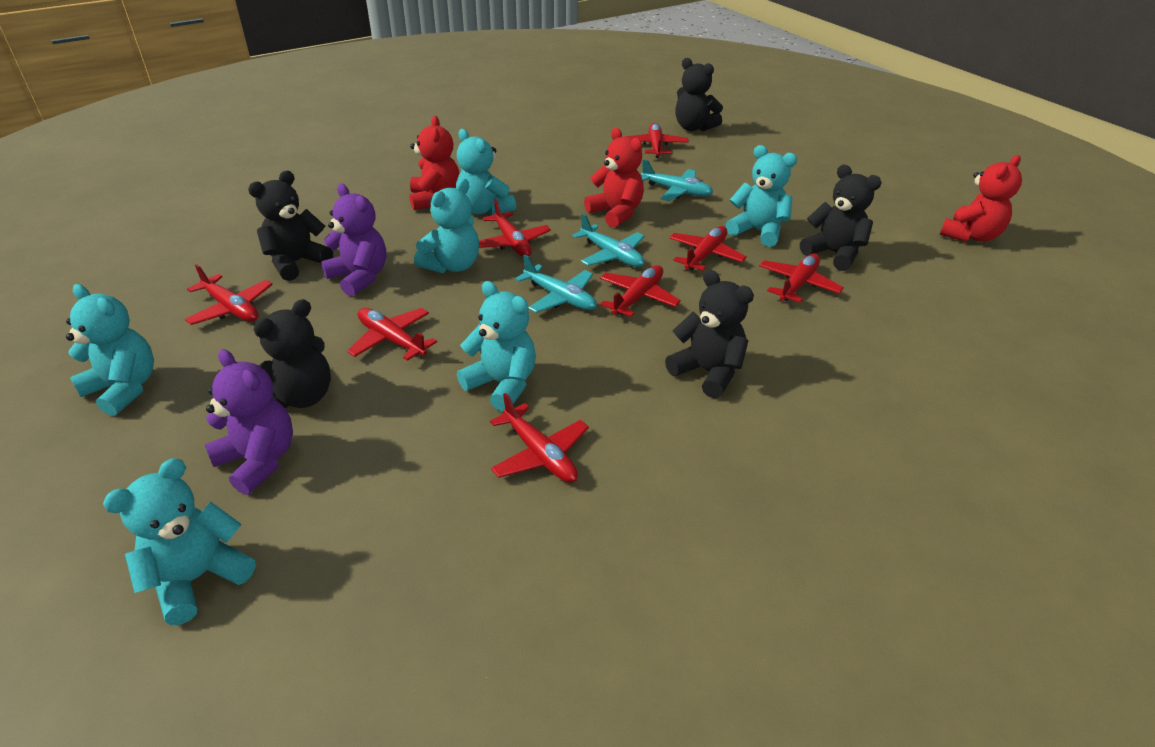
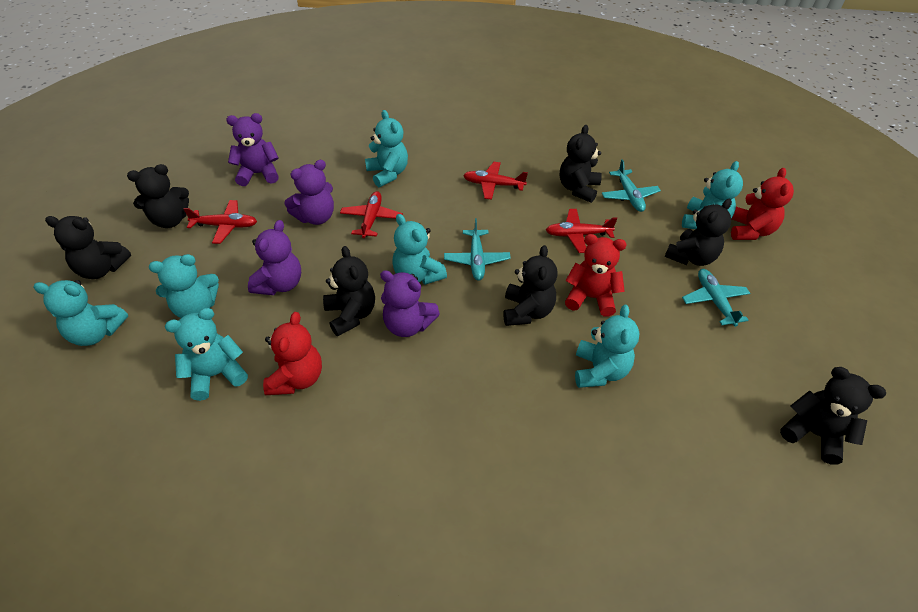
black teddy bear: [248,171,333,281] [254,299,331,408] [665,270,754,398] [675,58,723,131] [800,165,882,271] = 5 -> [45,216,131,279] [127,164,189,228] [323,246,375,336] [503,245,558,326] [560,125,602,203] [665,199,732,266] [780,367,886,465] = 7
purple teddy bear: [205,349,293,495] [321,184,386,296] = 2 -> [226,113,279,186] [248,220,301,295] [284,160,334,225] [380,270,440,337] = 4
red plane: [185,264,273,325] [347,308,437,361] [479,199,551,257] [490,393,589,483] [600,265,681,317] [625,123,689,158] [669,226,747,271] [759,254,844,303] = 8 -> [184,200,257,244] [340,191,403,238] [463,162,528,200] [546,209,617,253] = 4
turquoise teddy bear: [66,284,154,416] [103,458,255,625] [414,179,479,273] [456,129,516,216] [457,281,536,412] [726,145,797,247] = 6 -> [33,280,128,346] [149,254,219,318] [165,308,248,401] [365,110,408,187] [392,214,447,285] [575,305,640,388] [682,161,743,229] = 7

